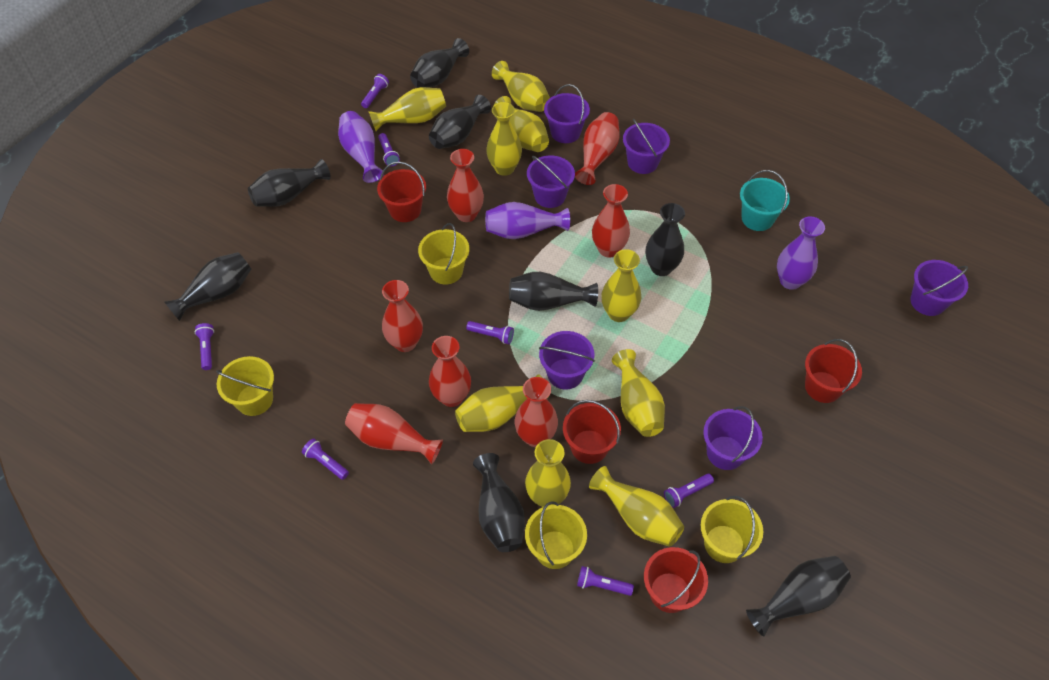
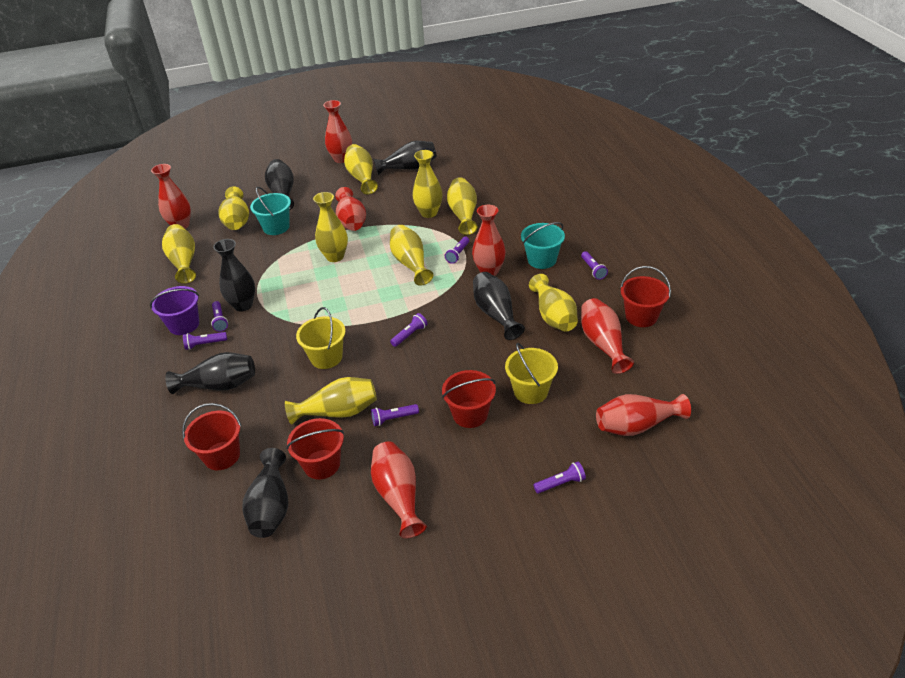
black vase: [164,252,252,321] [248,159,331,207] [410,38,469,88] [429,95,491,149] [473,453,525,552] [509,272,598,311] [646,203,685,276] [746,556,851,637] = 8 -> [165,352,255,394] [213,239,255,312] [242,448,288,538] [265,159,294,210] [373,141,437,175] [473,272,525,340] = 6
purple bucket: [527,156,575,208] [539,331,595,390] [544,84,590,143] [623,118,670,174] [703,406,763,470] [911,260,968,316] = 6 -> [150,286,199,335] = 1
purple vase: [338,111,384,183] [485,202,570,239] [777,217,825,290] = 3 -> none = 0
turquoise bucket: [740,170,790,231] = 1 -> [250,187,291,235] [521,222,565,269] = 2
yellow bucket: [216,356,274,416] [418,223,469,285] [525,501,587,569] [701,496,763,563] = 4 -> [296,307,346,369] [505,342,558,404] = 2

